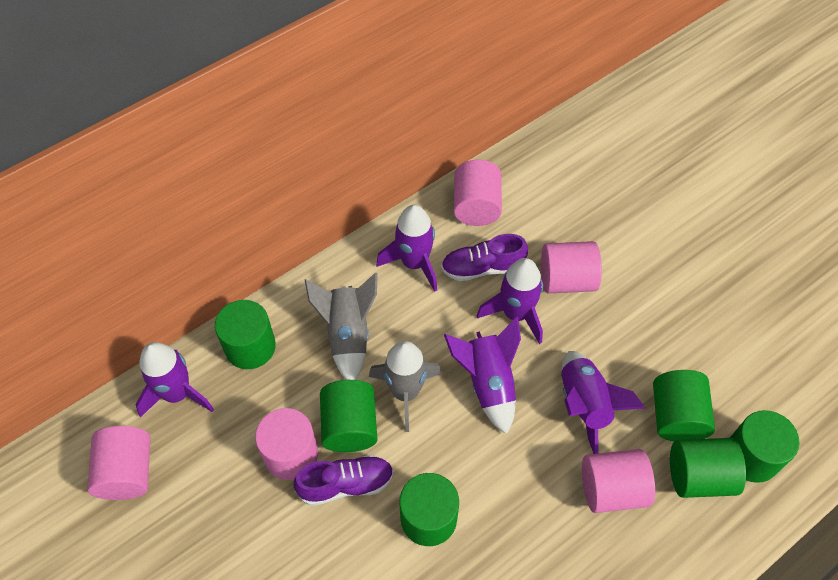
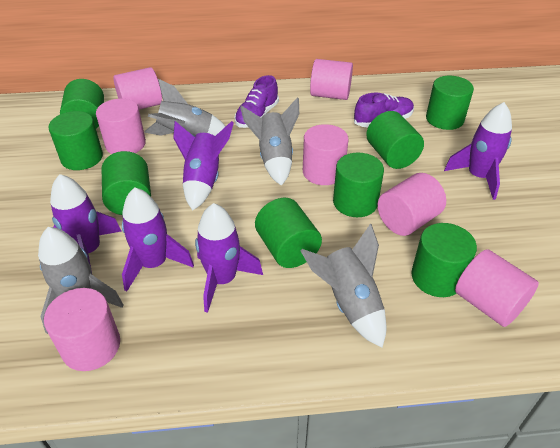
green cylinder: [215,300,276,369] [320,380,378,452] [400,473,459,546] [653,370,715,441] [670,438,746,498] [730,410,800,483] = 6 -> [48,111,103,170] [60,79,104,128] [102,151,151,215] [255,198,322,268] [333,153,384,217] [366,111,424,169] [411,223,477,297] [426,76,474,130] = 8
grey rocket: [305,273,378,380] [369,341,442,432] = 2 -> [38,227,123,334] [144,79,226,137] [240,97,299,186] [300,223,386,347] = 4
pink cylinder: [87,426,150,500] [255,408,318,480] [454,160,502,226] [541,241,602,293] [582,449,655,513] = 5 -> [44,288,120,371] [96,99,146,154] [113,67,162,110] [303,124,349,185] [310,59,353,100] [378,173,446,236] [455,249,539,327] = 7

